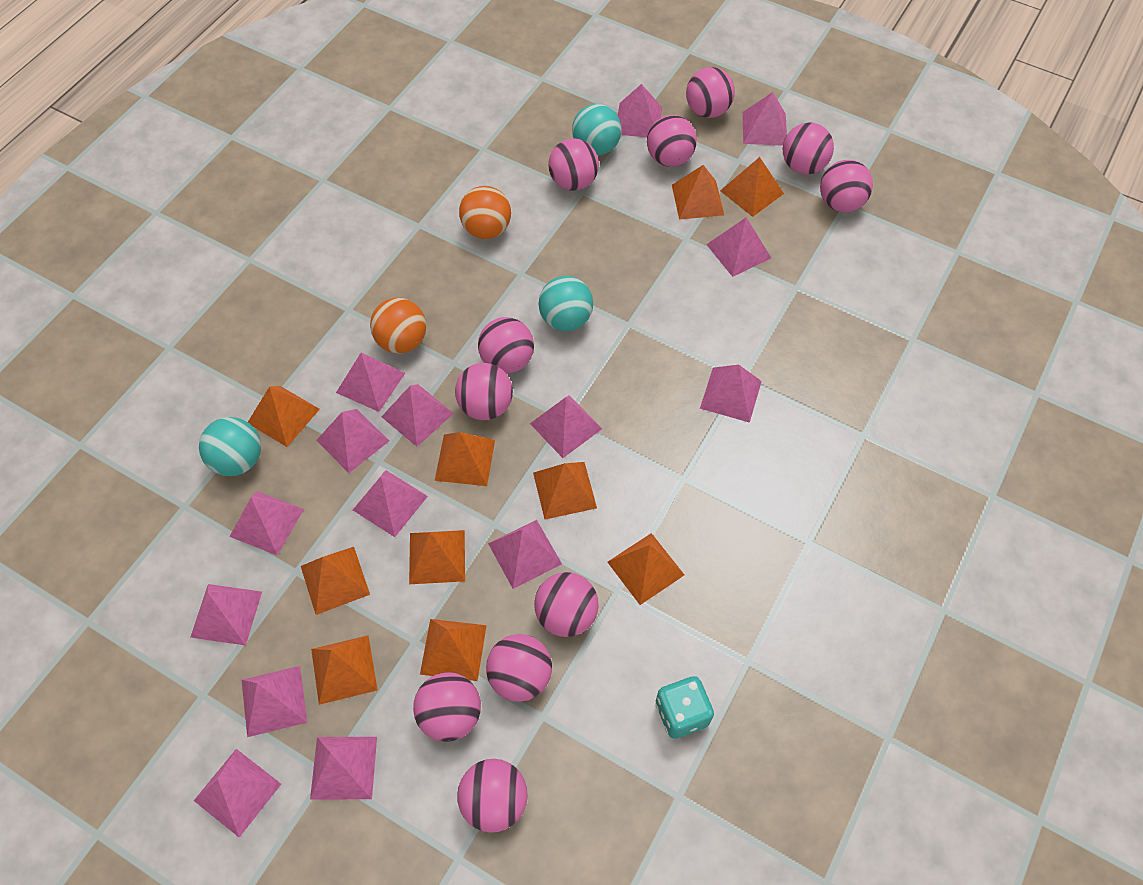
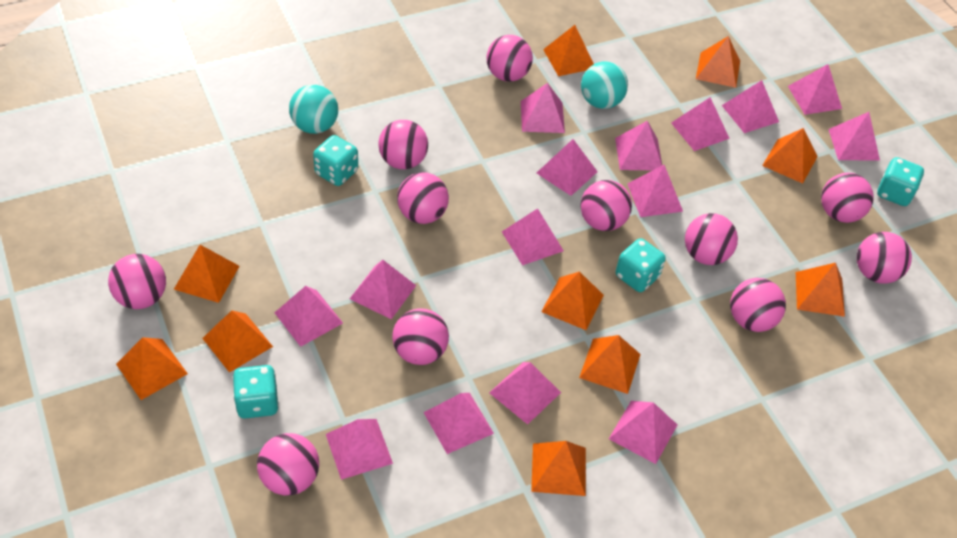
orange ball: [370,298,426,354] [459,186,511,239] = 2 -> none = 0
turquoise ball: [199,417,261,476] [538,276,593,331] [572,104,621,156] = 3 -> [289,85,338,134] [581,61,628,109] = 2
turquoise dice: [655,676,714,739] = 1 -> [232,365,279,419] [313,135,358,186] [616,238,666,292] [877,157,924,206] = 4

